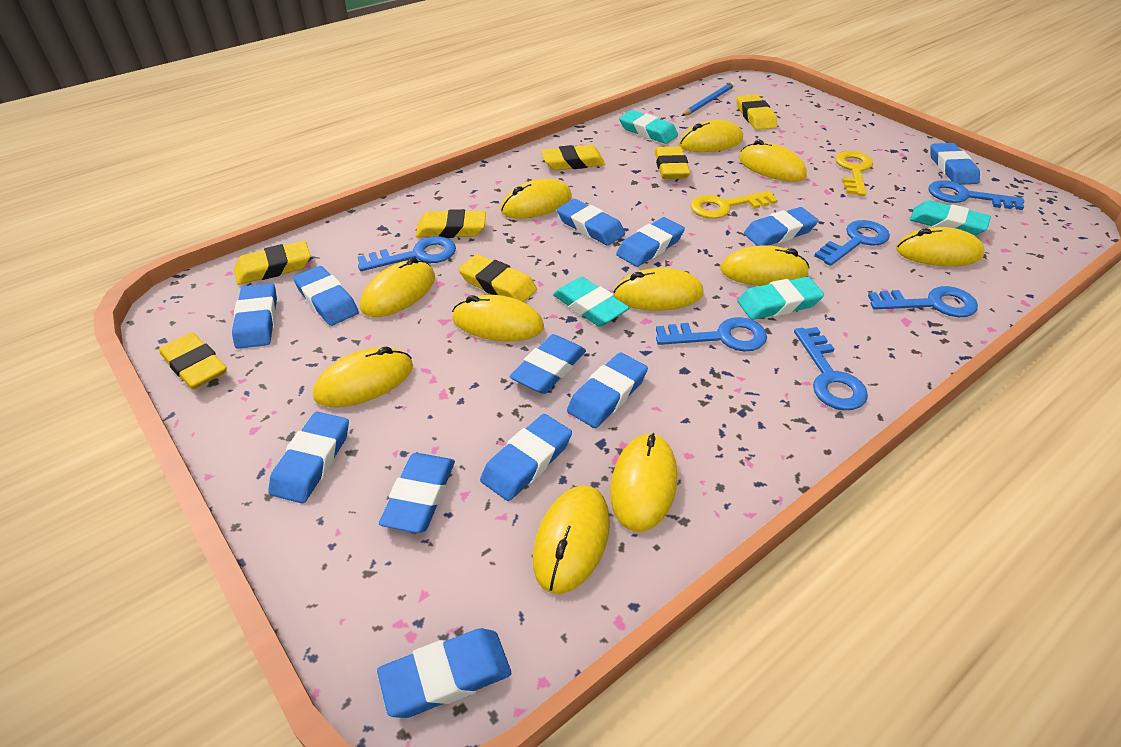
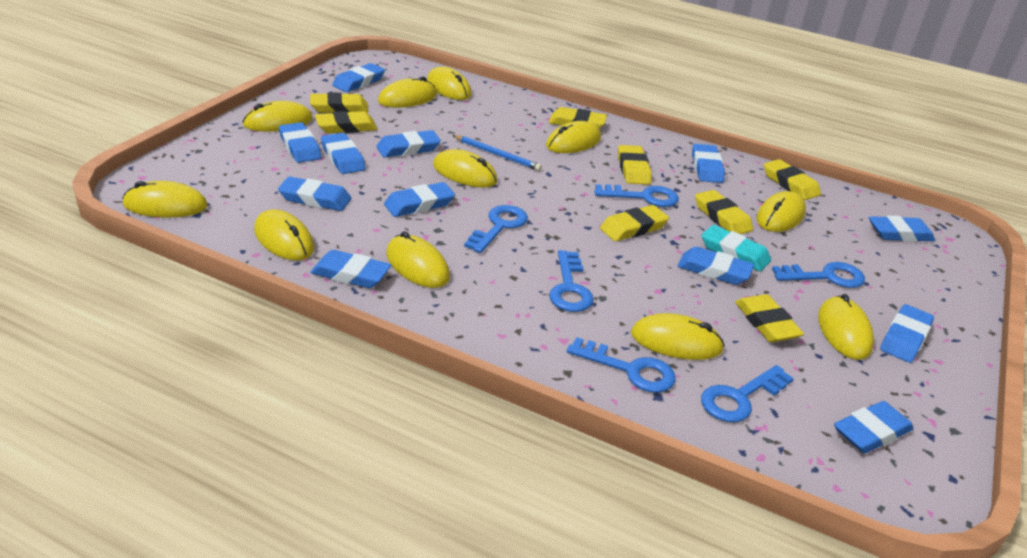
turquoise eraser: [553,277,629,327] [619,110,678,144] [737,277,824,320] [910,200,991,235] = 4 -> [701,225,771,272] = 1
yellow eraser: [159,332,227,390] [234,241,311,285] [416,209,486,238] [459,254,537,302] [541,145,606,170] [655,146,690,179] [737,94,777,130] = 7 -> [310,93,368,113] [315,111,377,133] [549,107,607,128] [600,205,669,241] [618,145,651,185] [695,190,753,234] [735,294,804,342] [764,159,821,200] = 8
yellow key: [690,191,778,219] [835,151,873,196] = 2 -> none = 0

